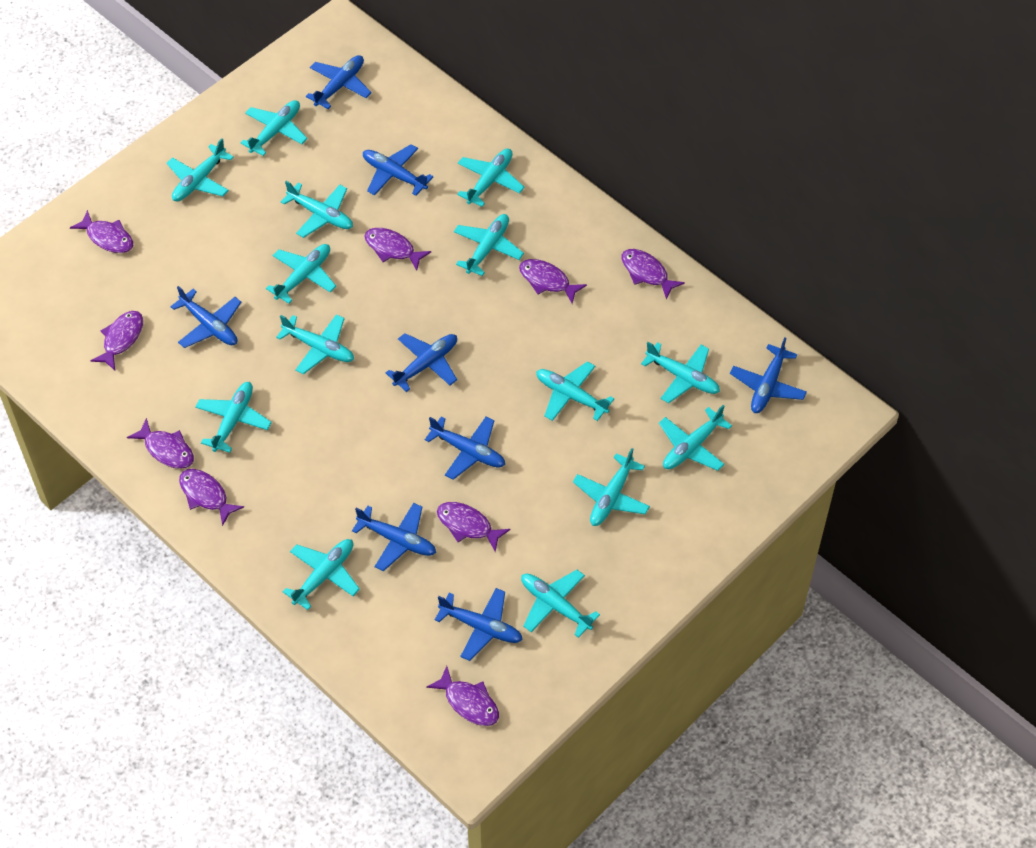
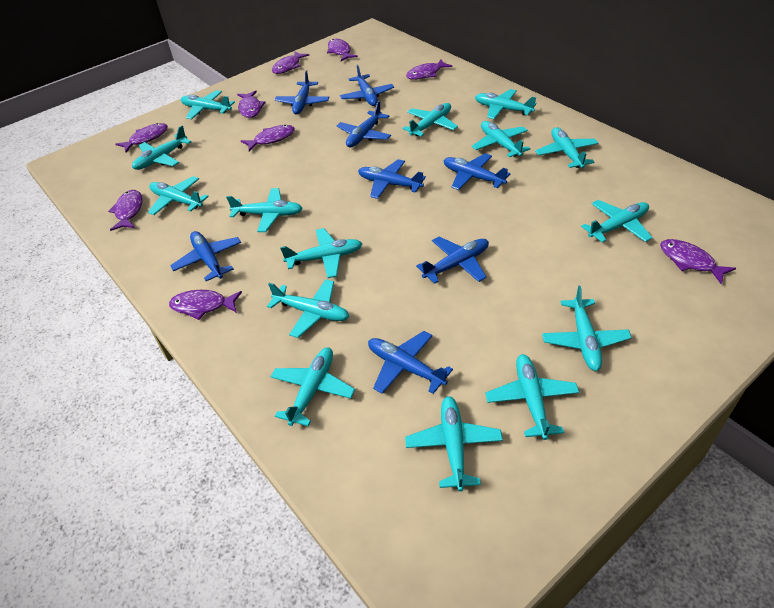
turquoise plane: [167,138,234,201] [195,382,272,453] [240,100,308,156] [266,244,336,304] [276,314,354,374] [281,181,353,238] [283,539,360,610] [454,214,524,276] [457,149,525,207] [521,570,600,638] [536,361,614,421] [573,448,650,526] [641,342,720,403] [659,405,732,471] = 14 -> [132,126,191,170] [148,176,209,215] [181,90,235,120] [226,188,303,232] [267,279,349,338] [270,347,355,426] [280,228,363,278] [403,103,458,137] [405,396,503,492] [472,121,531,158] [475,89,537,119] [485,354,579,440] [535,127,598,168] [542,286,632,371] [581,200,652,243] = 15

